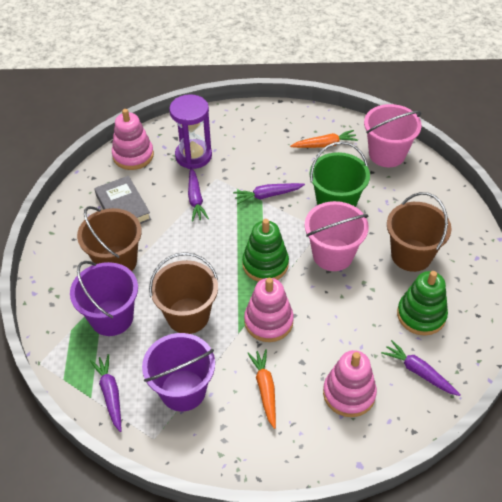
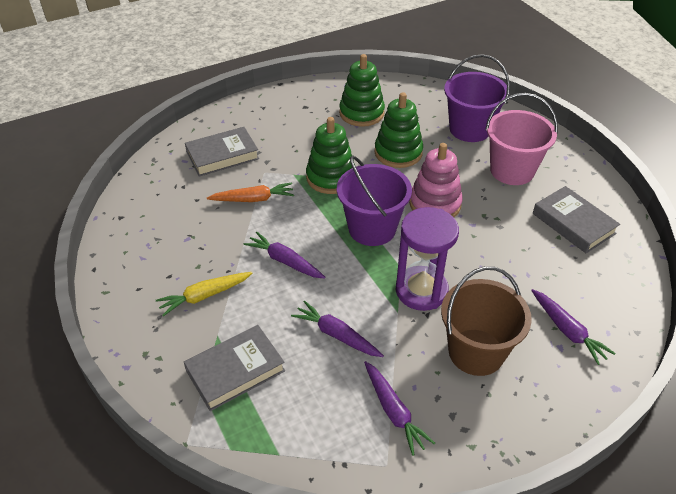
brown bucket: [77,206,142,271] [149,252,218,334] [387,192,452,272] = 3 -> [441,266,532,376] = 1
green bucket: [310,141,370,207] = 1 -> none = 0
green stacking toy: [242,219,289,282] [397,271,448,336] = 2 -> [306,117,356,194] [339,54,385,127] [375,92,423,168] = 3
grey book: [94,176,151,224] = 1 -> [184,325,285,411] [185,127,259,177] [533,186,620,254] = 3
orange carrot: [247,349,276,429] [290,130,358,148] = 2 -> [207,182,294,202] = 1
pink bucket: [305,201,369,271] [364,104,422,167] = 2 -> [485,93,558,185] = 1
pink stacking toy: [112,109,154,170] [244,278,294,342] [323,350,377,417] = 3 -> [409,143,463,217] = 1
yellow carrot: none = 0 -> [156,272,252,316] = 1

